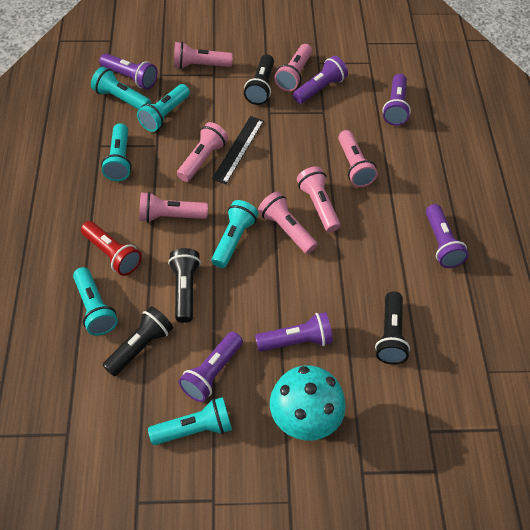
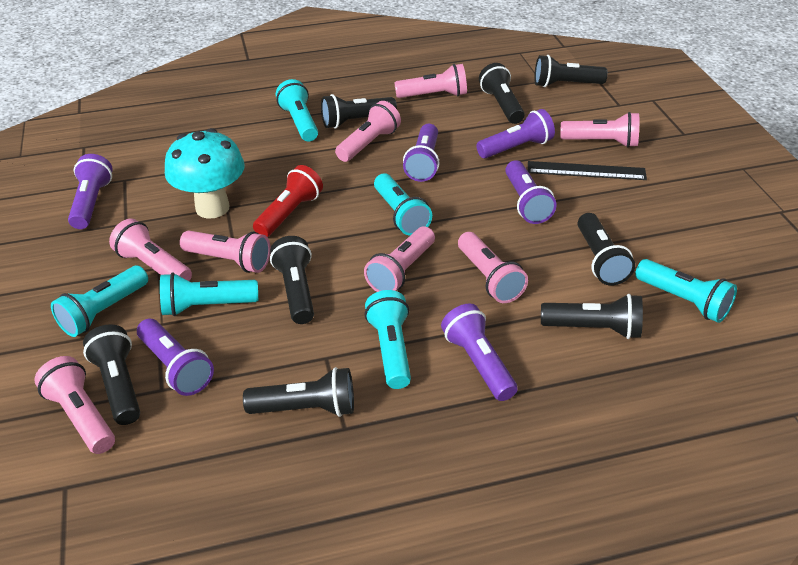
black flashlight: [103,306,173,376] [168,248,201,323] [244,54,274,105] [375,291,410,364] = 4 -> [83,324,140,425] [243,367,354,417] [270,236,314,324] [321,94,397,129] [479,63,525,124] [534,55,608,87] [541,294,643,339] [578,213,635,285] = 8
pink flashlight: [139,192,208,223] [174,42,233,69] [177,122,228,182] [258,192,317,254] [274,44,312,91] [297,166,340,232] [338,130,378,187] = 7 -> [34,356,115,454] [109,218,192,281] [180,231,271,273] [335,101,401,162] [364,227,435,292] [394,64,467,98] [458,232,528,303] [560,112,639,147] = 8

